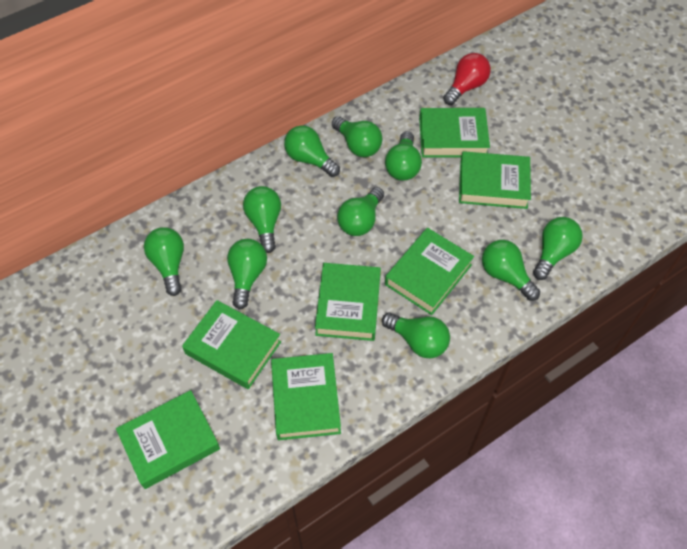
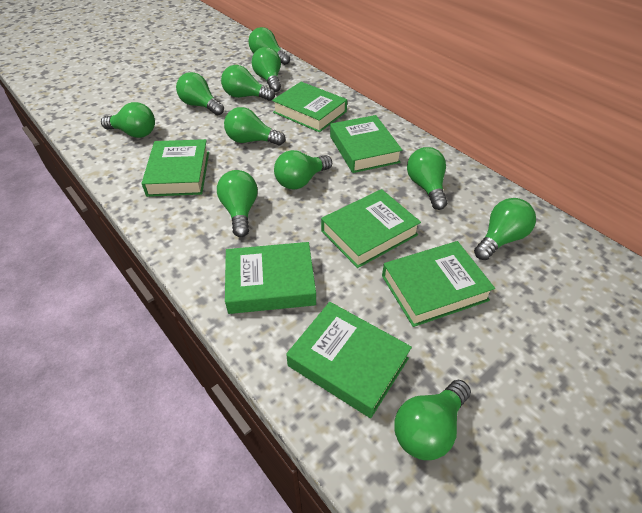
green light bulb: [144,227,184,296] [227,239,267,310] [243,186,281,253] [284,125,340,177] [332,116,383,157] [337,187,384,236] [382,313,450,358] [385,131,422,181] [482,240,540,301] [533,217,583,280] = 10 -> [101,102,155,138] [176,72,224,115] [217,170,258,237] [221,65,275,101] [224,107,286,145] [248,27,290,65] [252,47,281,92] [274,150,332,189] [394,380,471,460] [407,147,447,210] [474,198,536,260] = 11
red light bulb: [443,53,491,105] = 1 -> none = 0

